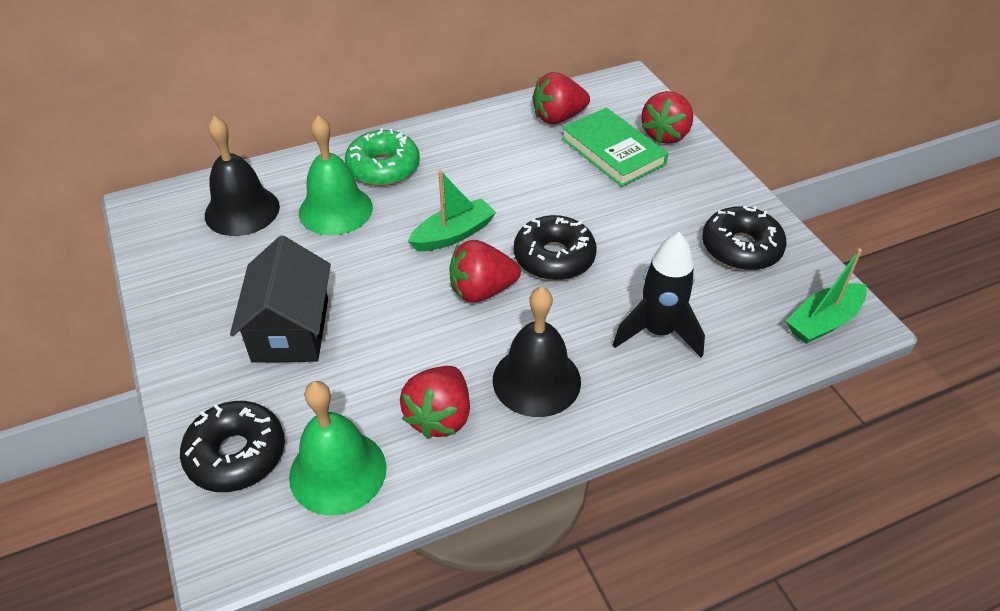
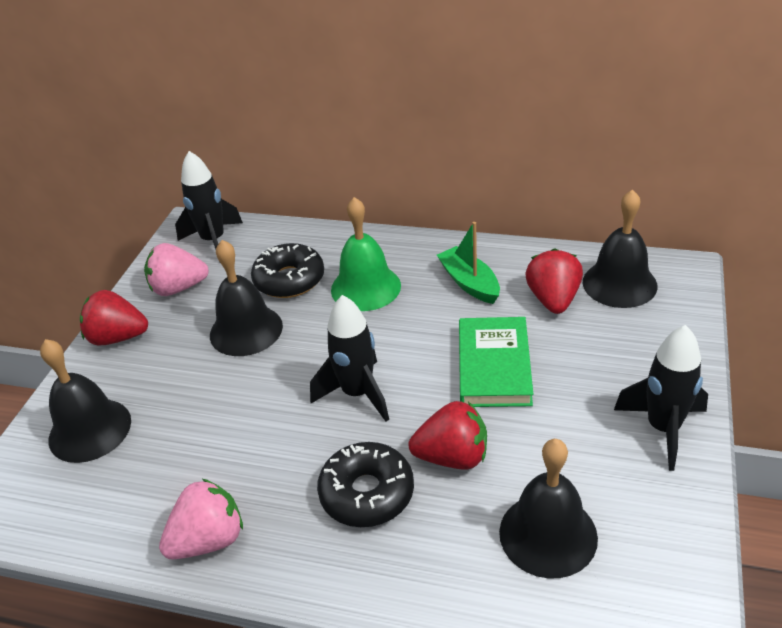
black bell: [205,116,280,236] [493,287,581,417] = 2 -> [40,339,131,463] [210,240,283,356] [499,439,598,579] [583,189,657,308] = 4
black donut: [180,401,285,492] [514,215,597,280] [702,206,787,271] = 3 -> [251,243,324,298] [317,442,414,527] = 2
black house: [230,236,331,363] = 1 -> none = 0
black rocket: [613,232,705,357] = 1 -> [175,151,243,250] [310,295,389,422] [614,325,708,471] = 3
green bell: [289,381,387,515] [299,115,373,235] = 2 -> [331,197,401,311] = 1
green boat: [408,170,496,251] [786,248,867,344] = 2 -> [437,222,500,304] = 1
green donut: [345,128,420,186] = 1 -> none = 0
pink strawberry: none = 0 -> [144,243,209,296] [159,479,243,559] = 2
red strawberry: [400,366,470,439] [449,240,521,302] [532,72,590,124] [641,91,693,144] = 4 -> [80,290,148,345] [408,401,487,469] [525,248,583,314] = 3

